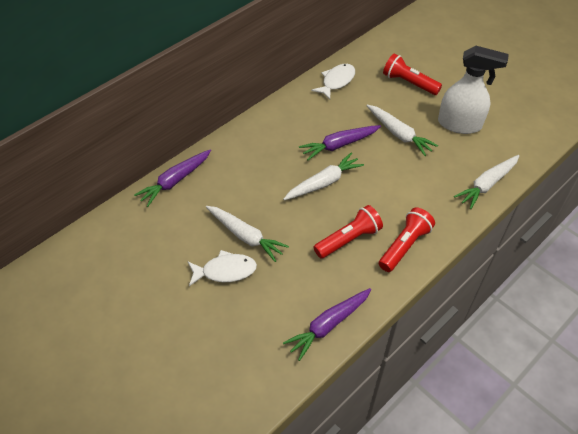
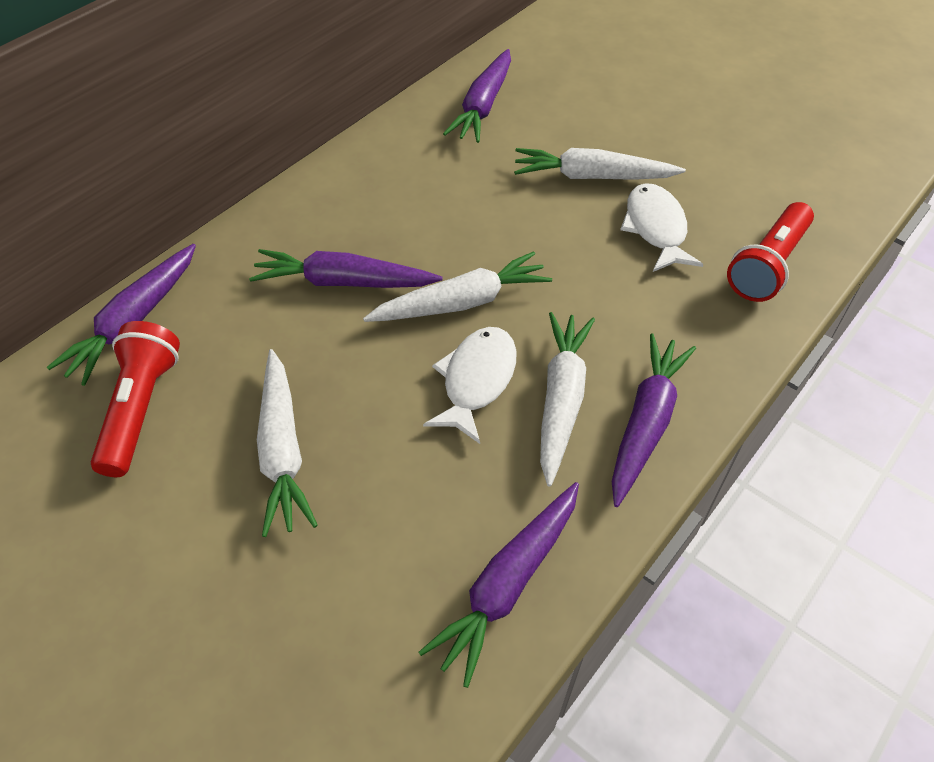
purple carrot: [134,149,211,207] [283,288,371,361] [299,125,381,160] = 3 -> [47,244,196,386] [249,249,442,288] [418,482,579,688] [443,49,511,143] [612,333,696,507] = 5
red flashlight: [314,205,383,259] [379,207,435,272] [383,54,442,95] = 3 -> [91,321,180,477] [727,202,814,302] = 2
white spray bottle: [438,46,509,134] = 1 -> none = 0

